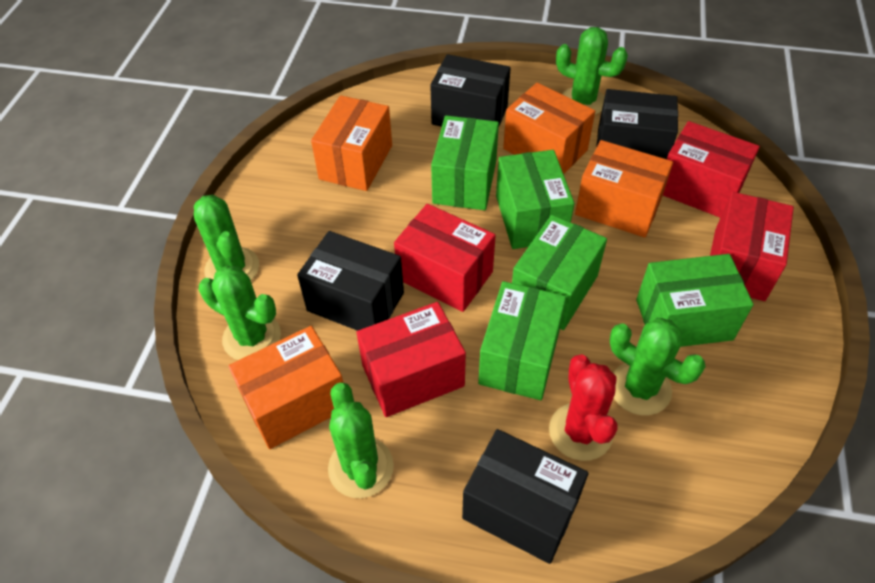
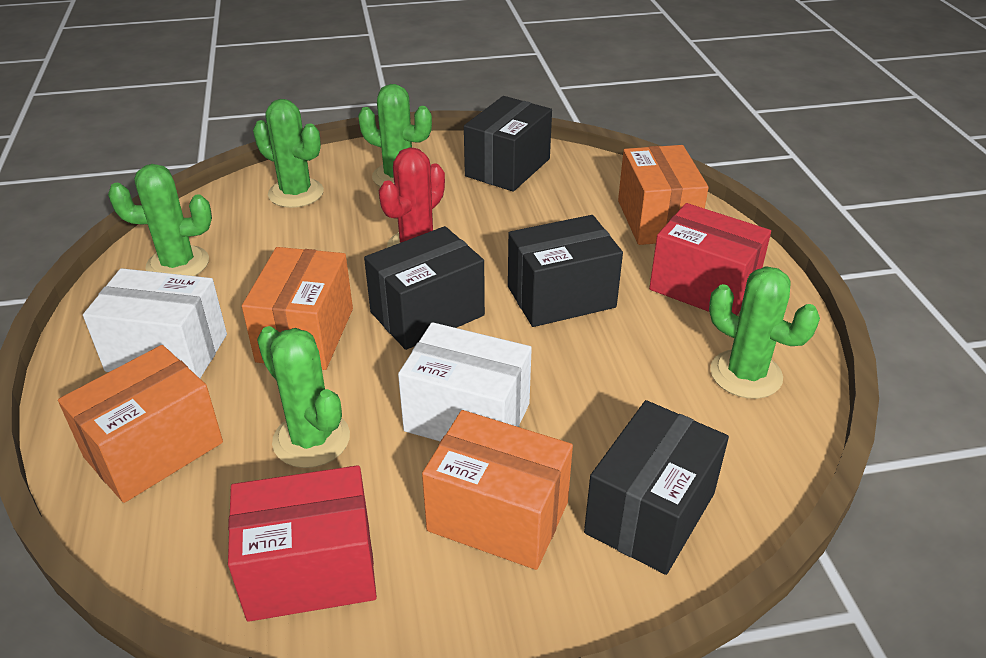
green box: [431,115,499,210] [478,281,567,400] [496,150,574,249] [512,215,607,330] [636,254,753,347] = 5 -> none = 0
red box: [356,302,466,417] [394,204,496,312] [663,121,760,218] [710,192,794,301] = 4 -> [228,465,377,622] [649,203,771,315] = 2
white box: none = 0 -> [83,268,227,378] [398,322,532,442] = 2

